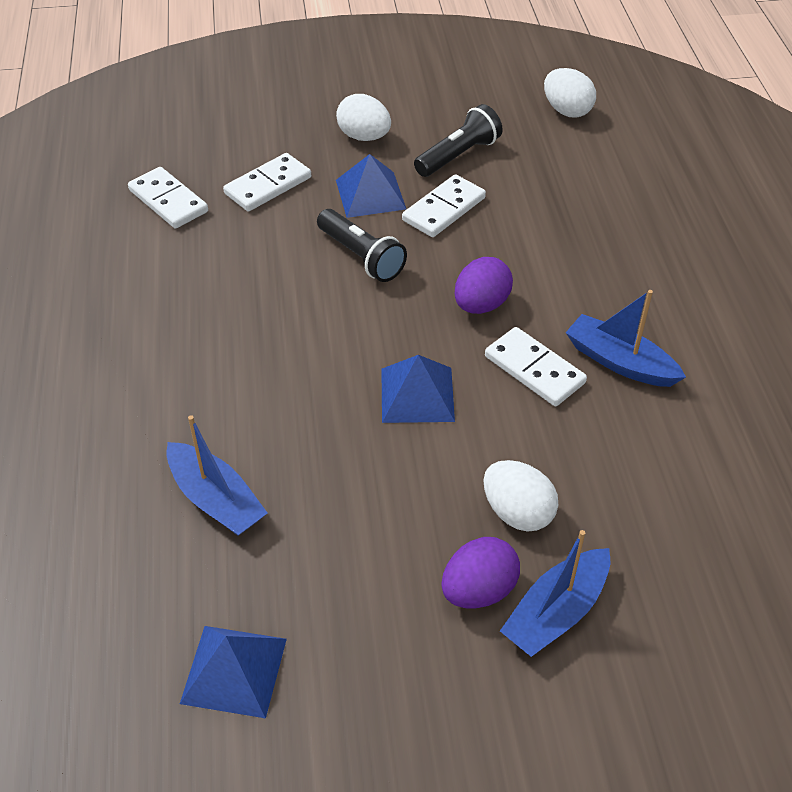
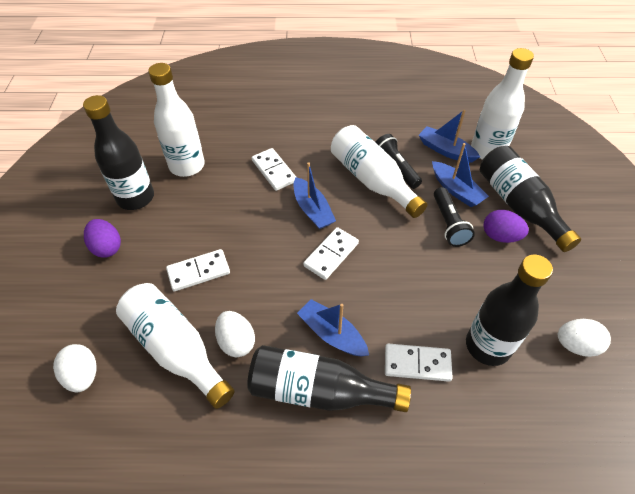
black bottle: none = 0 -> [83,95,154,210] [247,345,411,412] [466,255,553,366] [480,146,581,252] = 4
blue boat: [167,415,267,536] [500,530,610,657] [566,290,686,387] = 3 -> [294,162,336,229] [297,299,369,357] [419,110,480,163] [432,143,489,207] = 4
blue pyramid: [180,626,287,718] [336,154,406,218] [381,355,455,423] = 3 -> none = 0
white bottle: none = 0 -> [116,283,235,409] [148,63,205,177] [331,125,427,218] [471,48,534,160] = 4

